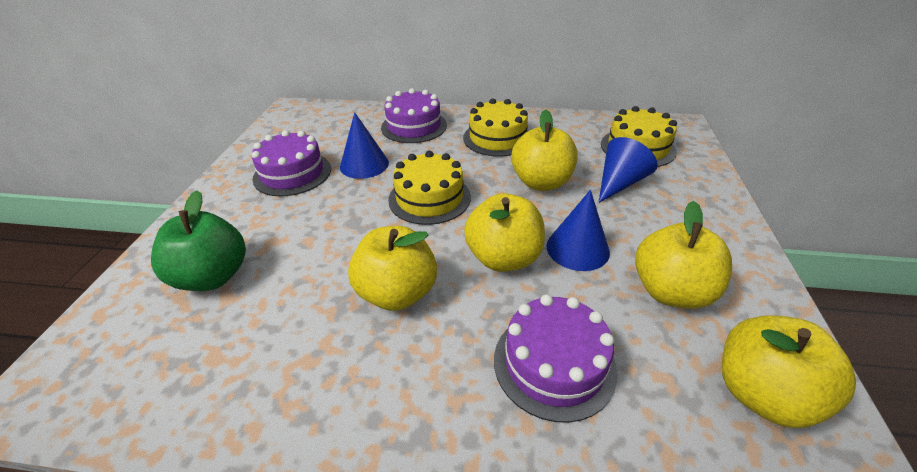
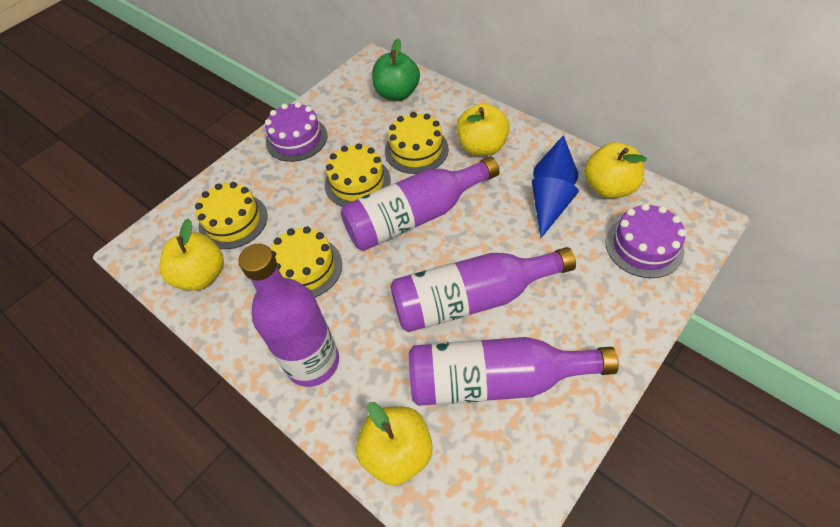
blue cone: [340,112,389,179] [546,190,610,271] [599,137,658,203] = 3 -> [532,177,579,238] [533,135,578,185] = 2
purple bottle: none = 0 -> [238,244,339,387] [341,156,500,251] [390,247,576,332] [409,337,619,406] = 4
purple cake: [252,130,331,196] [381,88,447,143] [494,294,617,423] = 3 -> [265,102,327,162] [605,203,686,278] = 2
yellow apple: [348,226,437,311] [464,193,545,272] [511,109,578,191] [635,201,732,309] [722,315,856,428] = 5 -> [160,218,224,291] [356,402,433,486] [456,103,510,156] [584,142,647,199] = 4
yellow cake: [388,151,471,225] [463,98,529,157] [601,106,677,167] = 3 -> [195,182,267,249] [271,226,342,297] [325,143,391,207] [385,112,449,174] = 4

